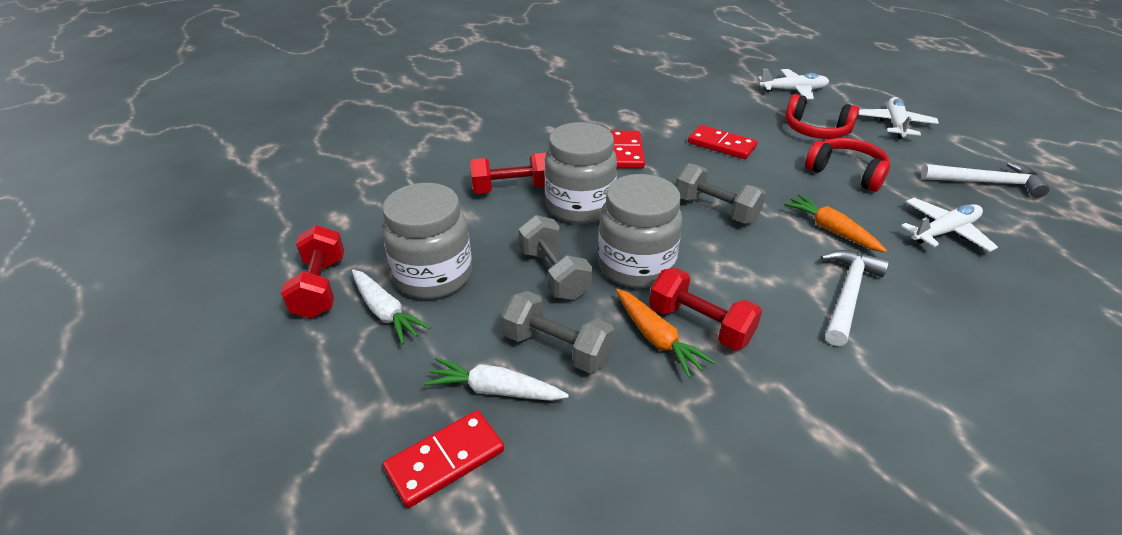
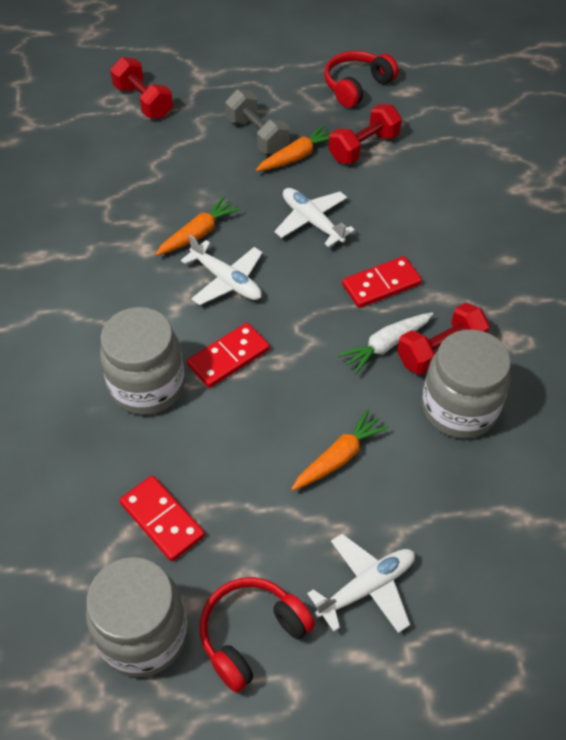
grey dumbbell: [501,291,615,373] [519,215,592,300] [676,163,766,224] = 3 -> [225,89,289,154] = 1
orange carrot: [616,289,715,378] [783,194,887,252] = 2 -> [155,196,241,255] [256,125,332,171] [291,409,389,490] = 3
white carrot: [352,270,431,345] [423,358,569,401] = 2 -> [338,312,433,374] = 1
white hammer: [820,250,889,346] [921,162,1050,198] = 2 -> none = 0

